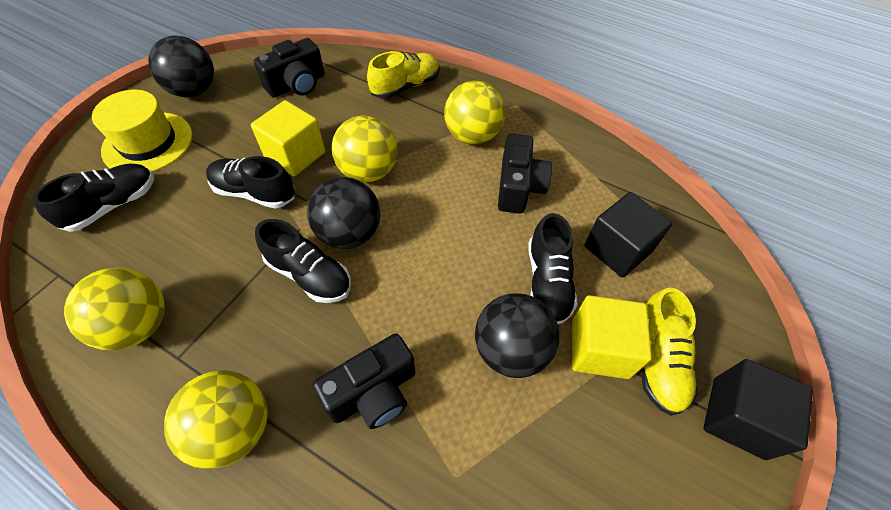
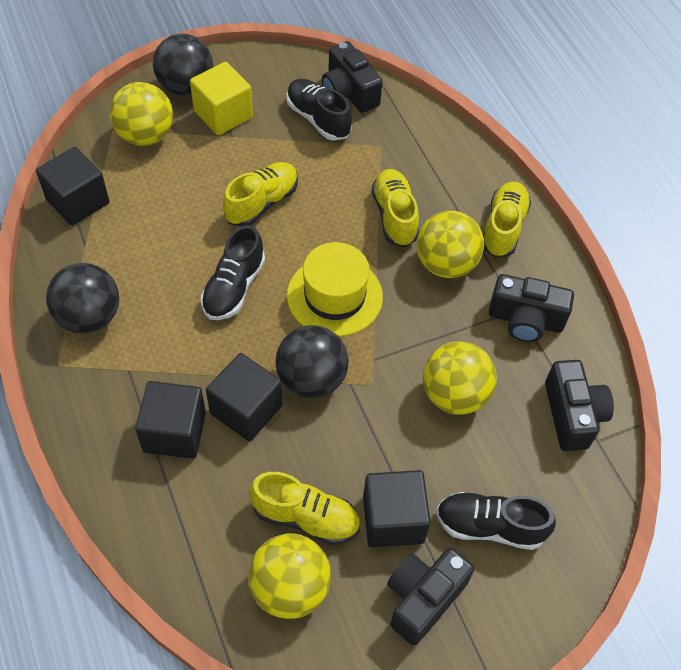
black camera: [254,38,325,98] [313,333,415,429] [498,134,552,214] = 3 -> [322,41,383,113] [387,548,474,646] [489,274,574,342] [545,360,614,451] = 4
black cube: [584,192,672,278] [703,359,813,460] = 2 -> [36,147,110,226] [135,381,206,459] [206,353,282,441] [363,470,430,547] = 4
black shoe: [33,164,154,232] [206,156,295,208] [255,219,351,303] [528,213,578,324] = 4 -> [201,225,265,320] [286,79,352,141] [436,492,556,550] = 3
yellow cube: [251,100,326,177] [572,295,652,379] = 2 -> [190,62,253,135] = 1
yellow shoe: [367,51,440,99] [642,288,698,416] = 2 -> [223,162,298,227] [249,472,360,545] [372,169,419,248] [483,182,531,258] = 4

